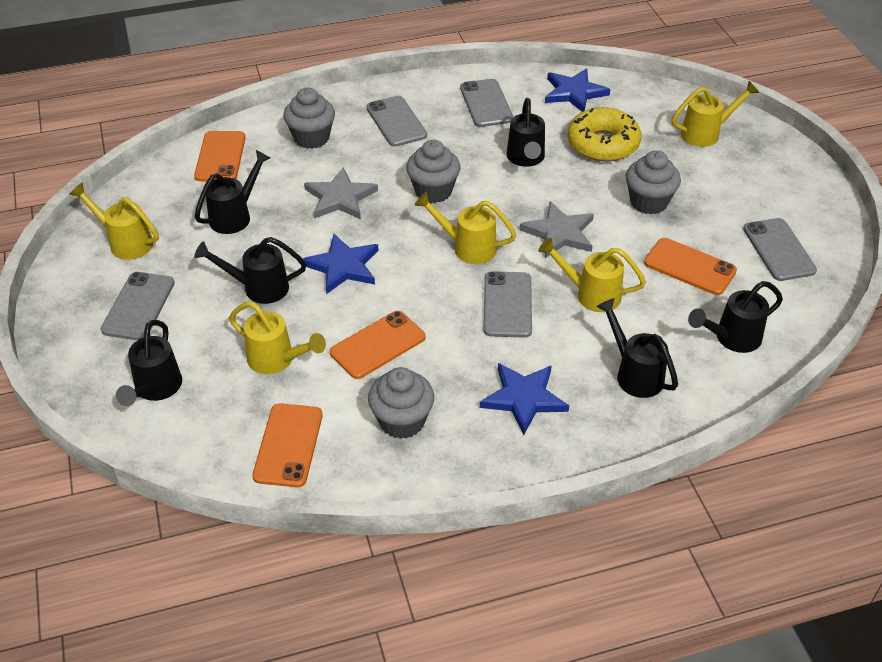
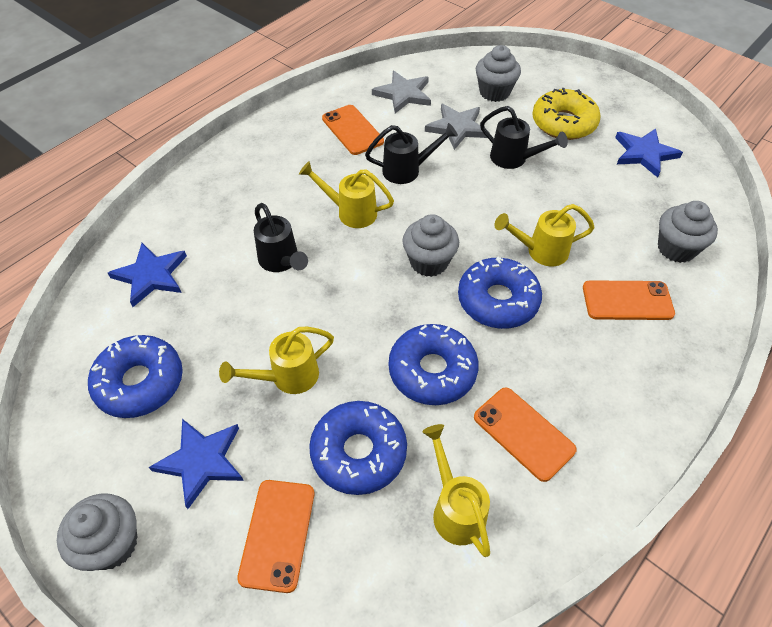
black watering can: [116,320,182,406] [194,237,306,304] [195,150,270,234] [506,98,545,167] [596,298,678,398] [688,281,783,353] = 6 -> [254,203,308,272] [365,123,458,184] [480,106,568,169] = 3
blue donut: none = 0 -> [88,335,183,418] [309,401,407,495] [389,324,479,405] [458,257,542,329] = 4
grey phone: [101,272,175,340] [366,96,427,147] [460,79,513,127] [484,271,532,338] [743,218,817,281] = 5 -> none = 0
yellow watering can: [69,182,159,260] [229,301,326,374] [415,192,516,264] [538,238,646,312] [671,81,760,147] = 5 -> [219,327,334,394] [299,161,394,228] [422,424,490,557] [494,204,595,266] = 4

